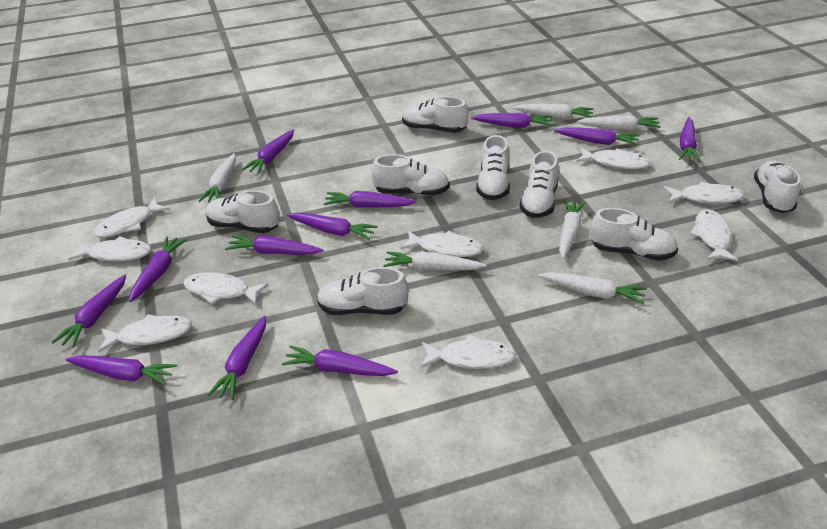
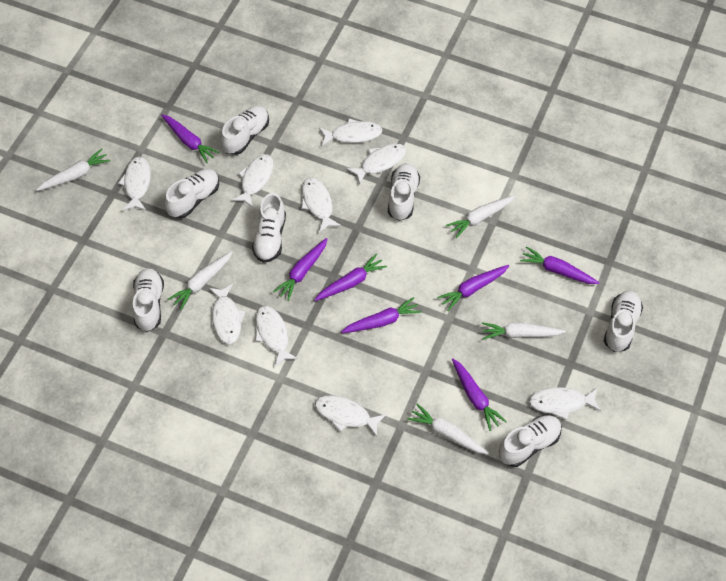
purple carrot: [52,275,126,348] [66,355,177,385] [129,236,187,302] [207,316,266,400] [225,235,324,255] [242,130,294,174] [281,345,398,376] [287,213,378,240] [323,191,416,207] [471,113,552,128] [554,128,640,145] [679,117,700,162] = 12 -> [161,114,220,163] [273,238,328,301] [314,253,387,301] [341,297,422,333] [437,265,509,311] [452,358,507,431] [520,246,600,284] = 7
white carrot: [198,153,236,202] [383,252,486,271] [513,104,593,119] [538,272,647,304] [559,199,586,259] [576,115,661,131] = 6 -> [36,149,111,191] [168,251,232,310] [407,404,488,454] [446,195,515,238] [482,322,566,340] = 5
white shoe: [206,190,280,233] [317,267,409,315] [371,154,450,196] [402,96,468,133] [476,135,510,200] [519,151,559,218] [590,208,678,261] [754,160,801,213] = 8 -> [132,268,164,332] [165,169,219,219] [221,106,269,155] [252,193,286,263] [388,163,420,221] [499,415,562,467] [604,291,643,352] = 7

